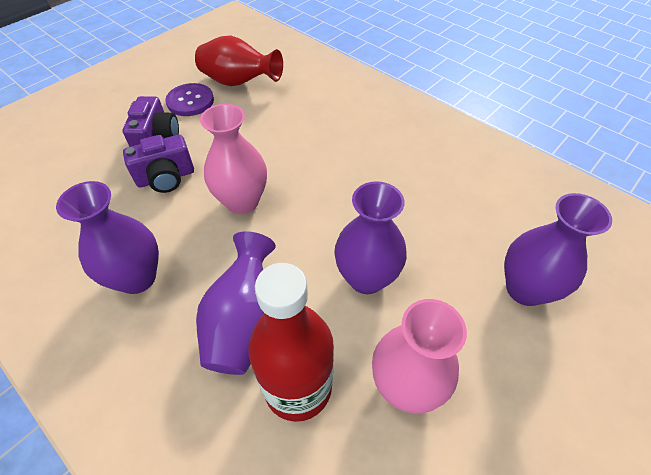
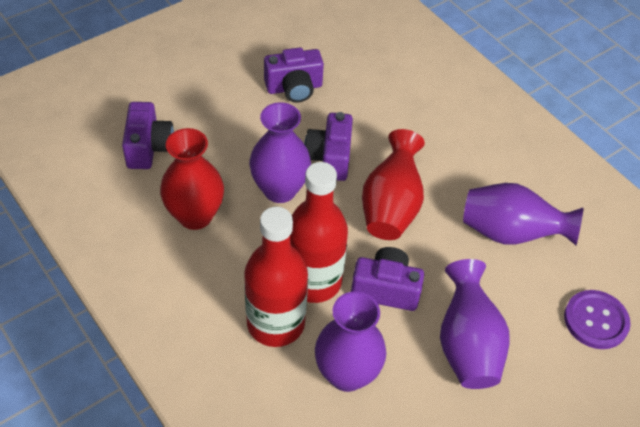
pink vase: [200,104,267,214] [372,299,467,413] = 2 -> none = 0
purple camera: [122,96,179,147] [123,135,194,193] = 2 -> [122,102,174,169] [264,48,324,103] [304,112,353,181] [351,247,424,311] = 4
red bottle: [248,263,334,422] = 1 -> [244,206,308,347] [290,162,348,303] = 2
red vase: [195,36,283,86] = 1 -> [160,128,224,230] [362,129,425,240] = 2

